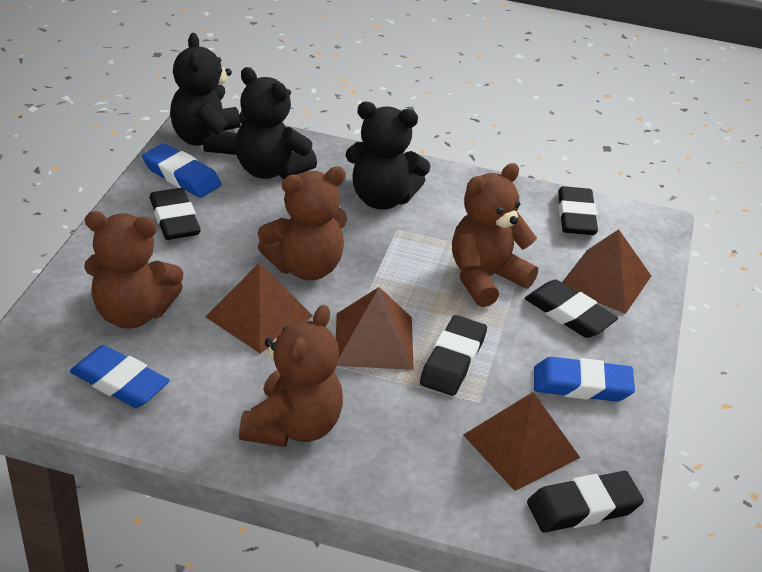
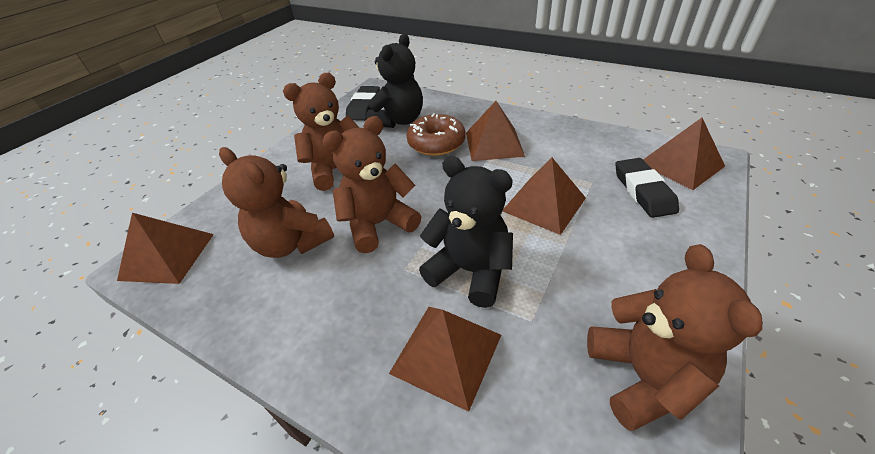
black eraser: [150,188,201,240] [420,315,487,396] [525,280,618,338] [527,471,644,533] [558,186,598,235] = 5 -> [346,86,380,121] [615,158,679,218] = 2
black teddy bear: [170,33,241,155] [235,67,317,179] [345,102,430,210] = 3 -> [366,34,423,128] [419,156,513,308] = 2
blue eraser: [70,345,170,408] [142,143,221,198] [534,357,635,402] = 3 -> none = 0
brown donut: none = 0 -> [407,113,466,156] = 1
brown pyramid: [205,262,313,353] [336,287,414,370] [463,392,580,491] [562,229,651,314] = 4 -> [117,213,214,284] [389,307,501,412] [466,101,525,161] [503,158,586,235] [643,118,725,190] = 5

